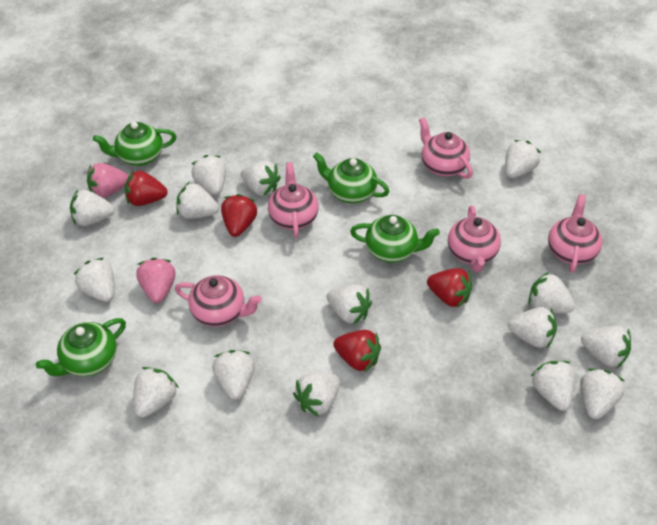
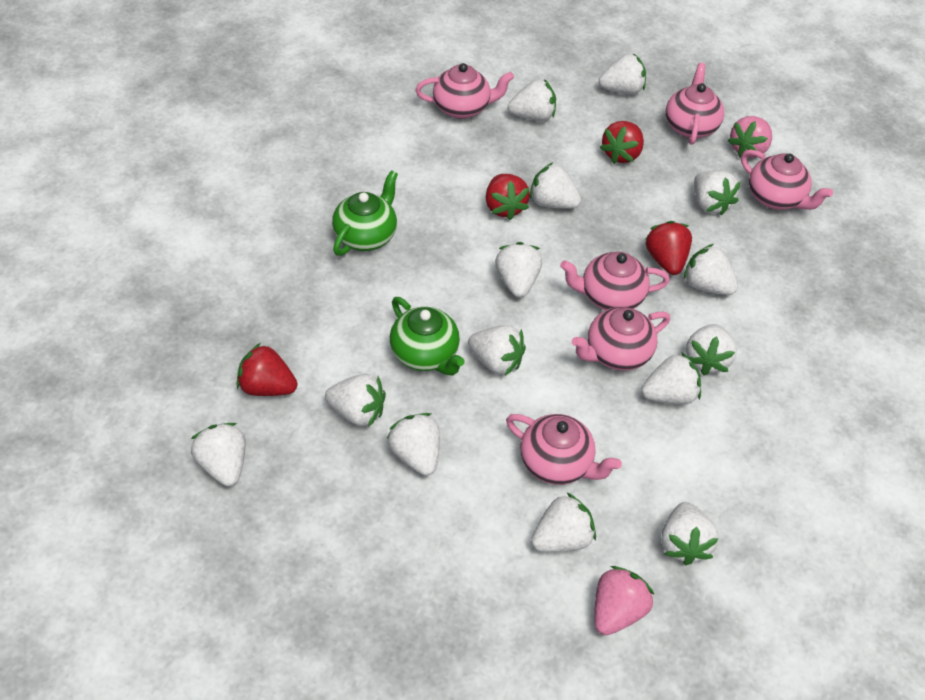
green teapot: [36,318,126,376] [93,122,177,166] [313,152,390,203] [350,215,440,263] = 4 -> [332,170,398,256] [390,297,465,376] = 2
pink teapot: [175,275,262,327] [268,162,319,238] [419,117,473,179] [448,205,501,272] [548,194,602,273] = 5 -> [415,63,514,119] [506,414,622,485] [560,252,670,310] [572,307,670,371] [666,63,724,145] [741,149,833,210] = 6
white strawberry: [70,190,114,226] [74,258,115,302] [134,367,179,418] [176,182,219,219] [191,155,226,195] [213,350,255,400] [241,161,281,196] [293,373,340,417] [327,284,372,325] [505,140,541,178] [508,307,557,348] [528,272,575,313] [530,361,575,411] [580,368,625,419] [581,326,631,368] = 15 -> [191,423,246,486] [325,374,386,427] [387,413,440,476] [468,325,526,376] [495,242,542,298] [508,79,556,121] [530,162,581,209] [531,493,596,552] [599,53,646,95] [641,352,701,405] [661,502,719,565] [683,244,738,295] [686,324,737,375] [694,170,741,216] = 14

